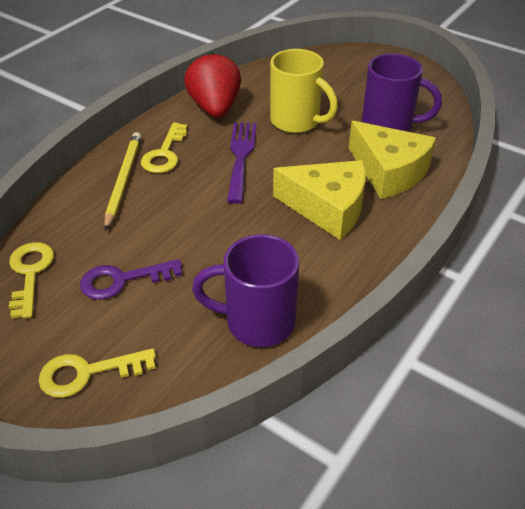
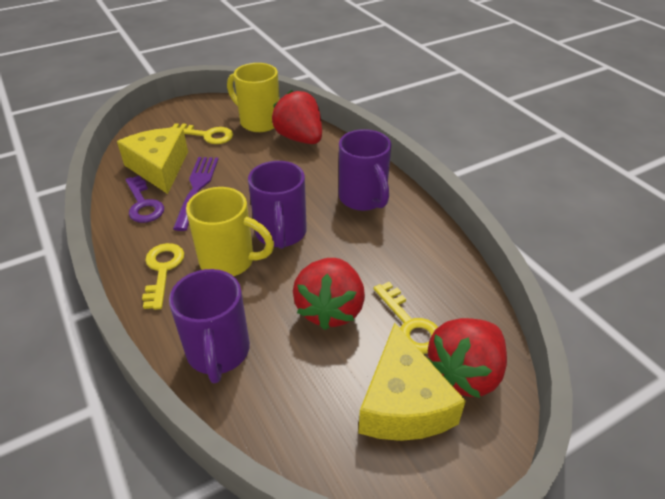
purple mug: [192,234,299,347] [362,54,442,132] = 2 -> [169,269,250,383] [248,161,307,249] [339,129,392,211] = 3
red strawberry: [184,52,241,118] = 1 -> [272,90,322,144] [293,258,365,330] [428,318,507,398] = 3
yellow mug: [270,49,338,133] = 1 -> [186,187,274,276] [227,63,280,132] = 2
yellow pencil: [104,132,141,231] = 1 -> none = 0

